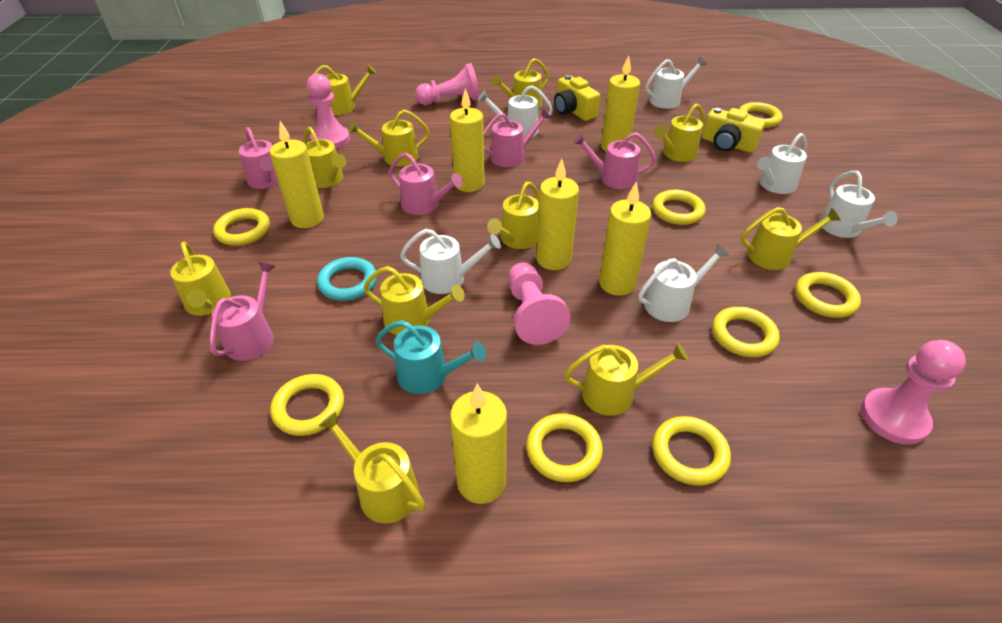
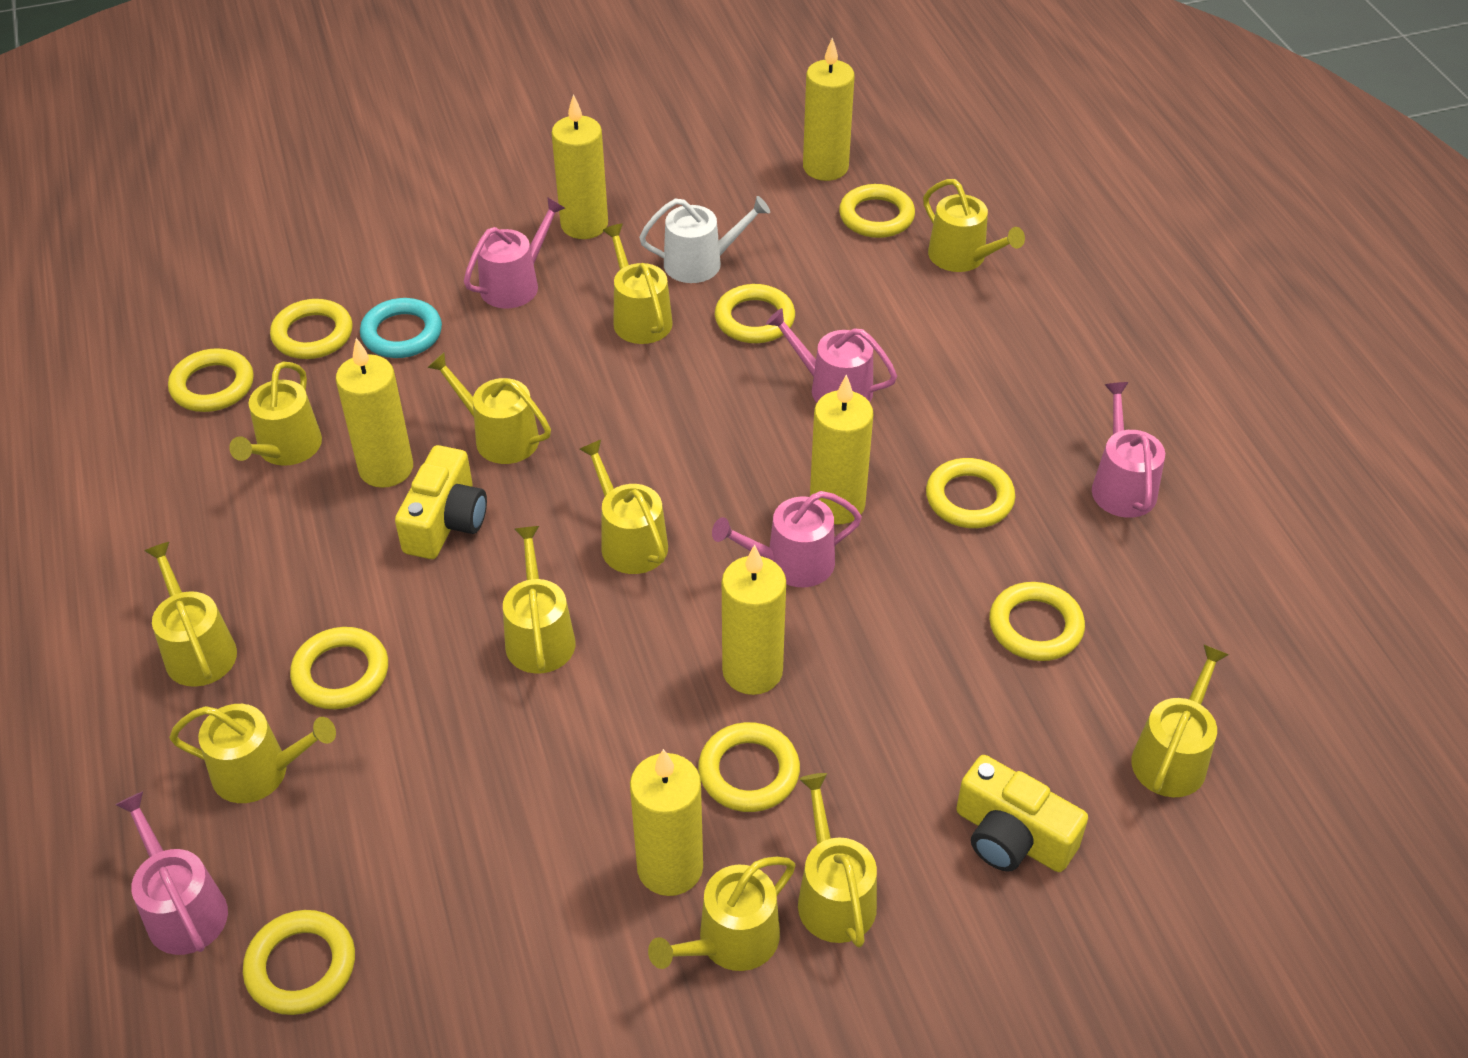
pink pawn: [307,73,350,149] [415,63,480,105] [508,263,570,345] [861,340,966,445] = 4 -> none = 0
turquoise watering can: [375,320,486,394] = 1 -> none = 0
white watering can: [400,229,501,294] [478,85,553,137] [638,244,729,322] [646,57,707,109] [757,133,807,194] [819,171,898,238] = 6 -> [639,196,770,283] = 1
yellow ring: [213,208,270,246] [270,374,344,436] [526,413,603,482] [652,190,705,225] [652,416,731,486] [712,307,780,357] [739,102,783,128] [795,272,861,318] = 8 -> [168,348,254,412] [243,910,355,1015] [270,299,353,359] [290,627,388,709] [698,722,800,812] [715,284,795,343] [839,184,915,238] [926,458,1015,528] [989,582,1085,661] = 9

